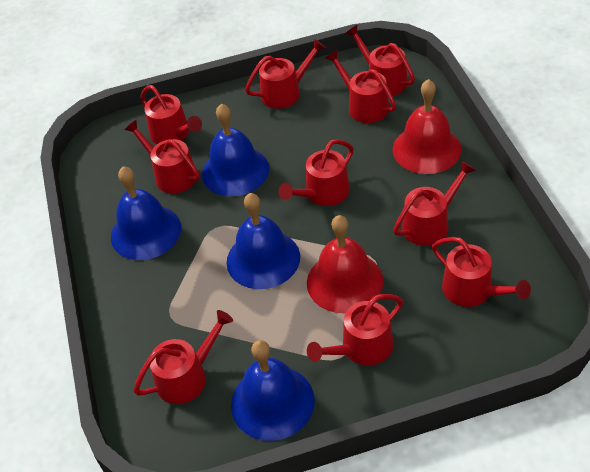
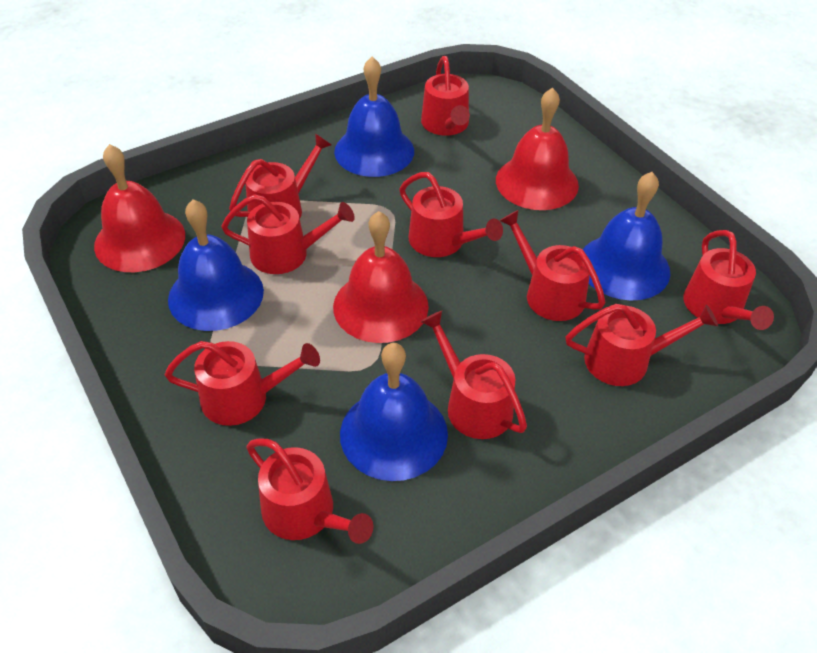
red bell: [307,215,383,313] [392,79,462,174] = 2 -> [94,144,185,272] [333,211,429,343] [496,88,579,210] = 3

